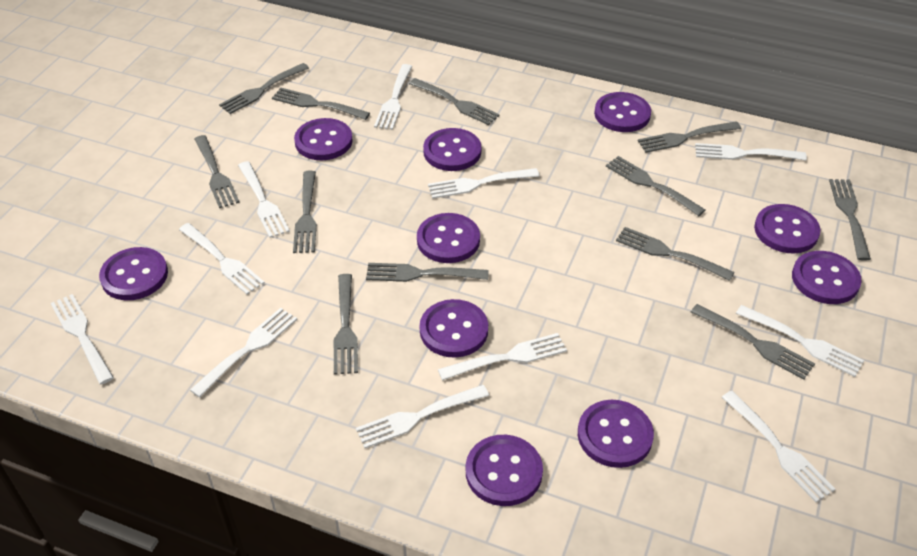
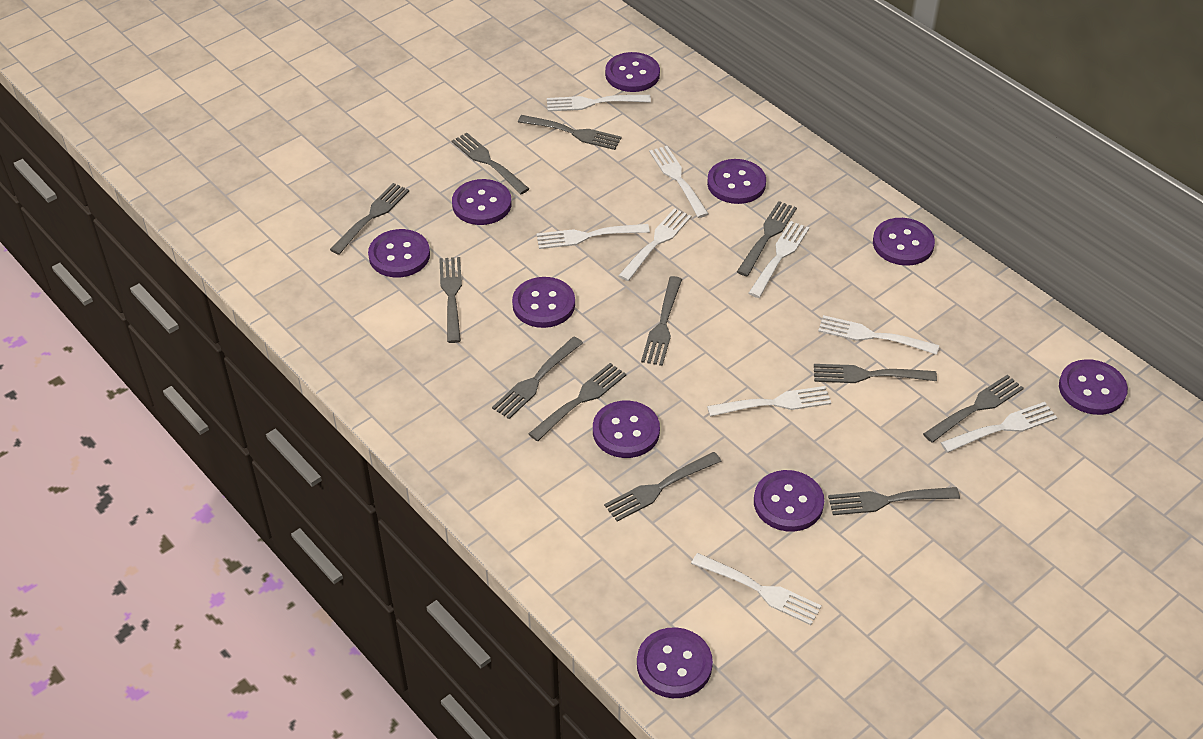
white fork: [51,294,114,384] [179,223,265,294] [190,308,297,398] [238,161,290,238] [356,385,489,448] [374,64,413,130] [428,168,539,199] [438,333,567,381] [695,143,807,161] [722,391,836,502] [736,305,864,377] = 11 -> [536,224,650,249] [547,95,651,112] [618,208,692,281] [649,146,709,218] [691,553,822,625] [707,386,831,417] [749,221,809,298] [818,315,939,355] [940,402,1057,453] = 9

